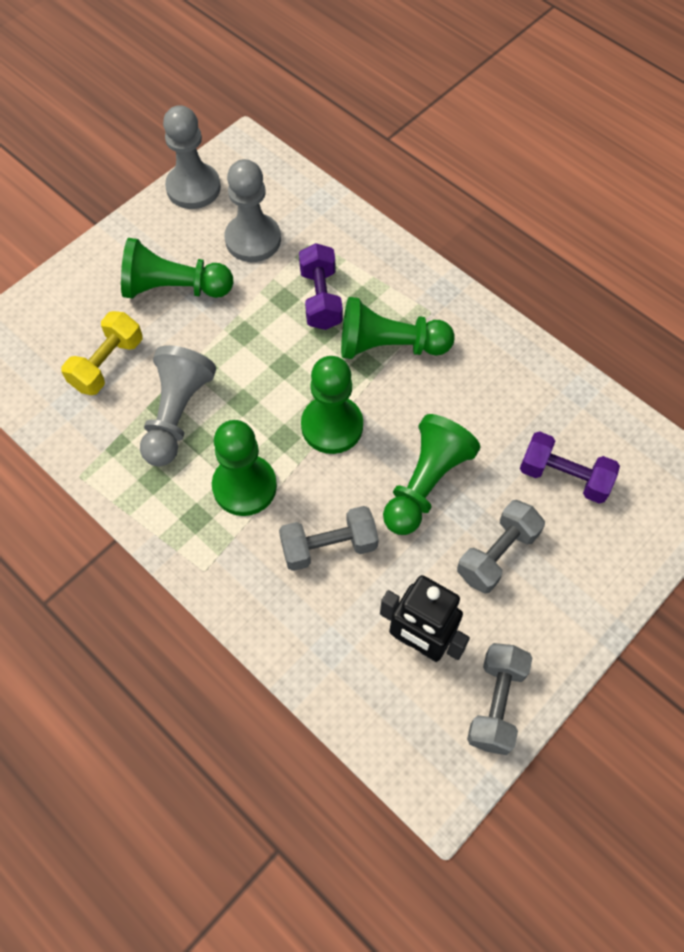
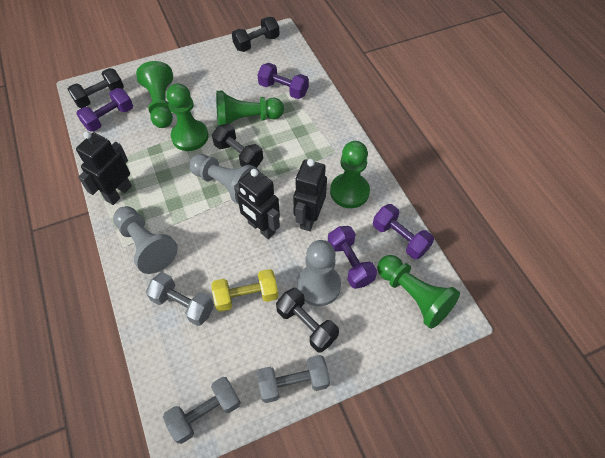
black dumbbell: none = 0 -> [68,68,124,108] [212,124,263,168] [232,17,280,52] [276,288,339,353] = 4
black robot: [380,575,470,662] = 1 -> [76,131,132,205] [234,168,280,239] [293,159,327,231] = 3
purple dumbbell: [299,243,343,330] [520,431,620,504] = 2 -> [76,88,133,132] [257,63,309,99] [327,226,377,289] [373,204,434,259] = 4

